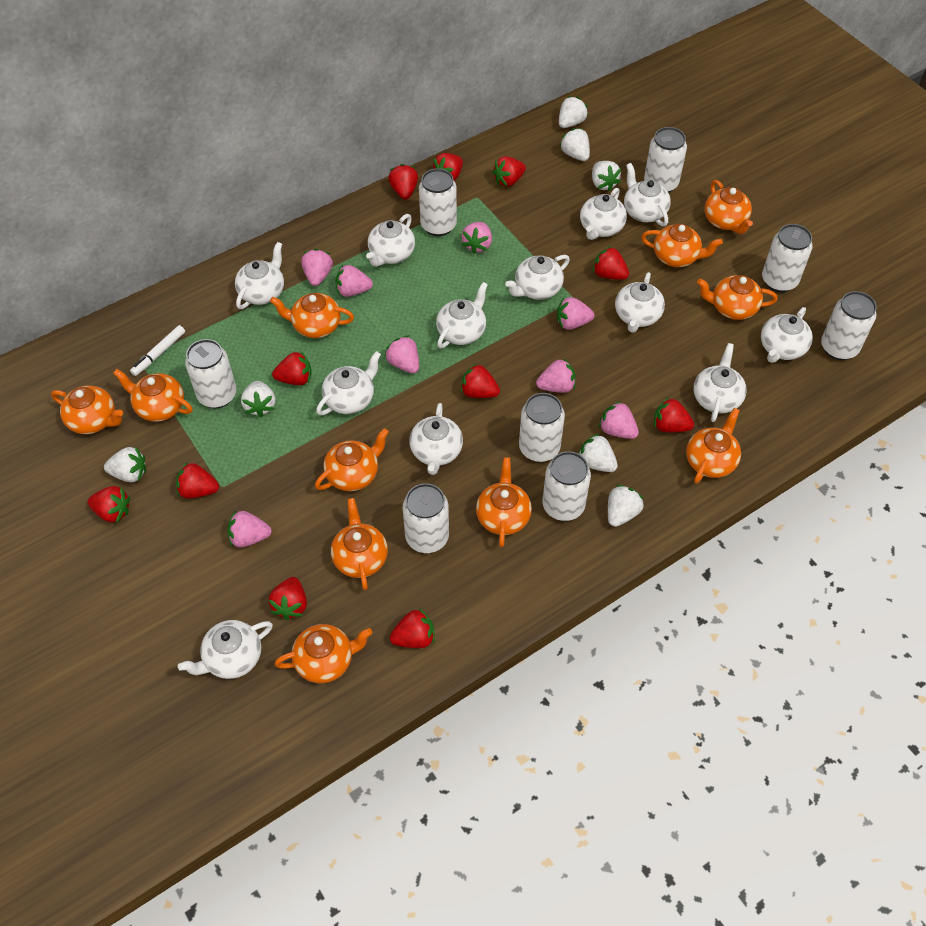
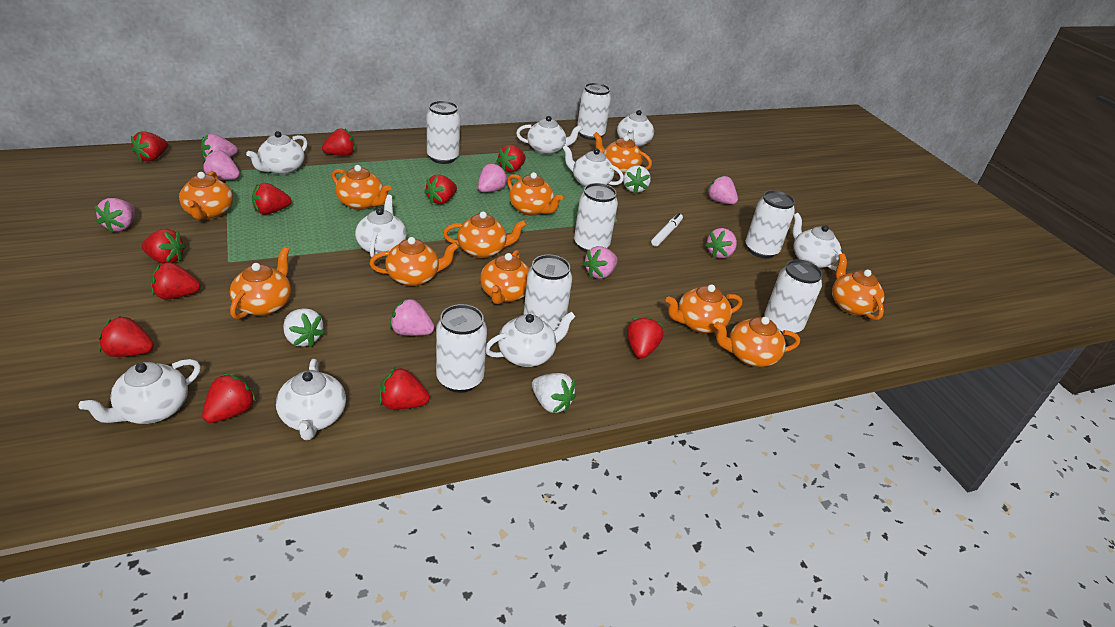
white can: [185,339,237,408] [403,483,449,553] [419,168,457,236] [519,393,565,462] [542,451,591,521] [644,127,687,193] [762,224,812,292] [821,291,877,360] = 8 -> [427,101,460,164] [436,304,487,393] [523,255,572,331] [574,183,618,253] [577,83,611,140] [746,190,795,259] [764,259,823,336] = 7
white strawberry: [104,446,146,482] [241,381,275,417] [559,96,588,128] [560,128,590,161] [579,433,618,472] [592,161,621,192] [608,485,644,527] = 7 -> [283,308,325,347] [532,373,576,413] [623,166,651,194] = 3
white teapot: [178,620,273,679] [235,242,284,309] [316,351,381,415] [366,214,415,267] [409,403,463,475] [436,282,488,348] [505,255,570,300] [580,188,627,240] [615,272,665,333] [624,163,671,226] [694,343,747,422] [761,307,813,363] = 12 -> [78,359,201,424] [246,131,308,175] [276,359,346,440] [355,195,407,257] [486,311,576,367] [516,116,583,155] [563,145,624,187] [617,110,654,147] [792,213,842,270] = 9

